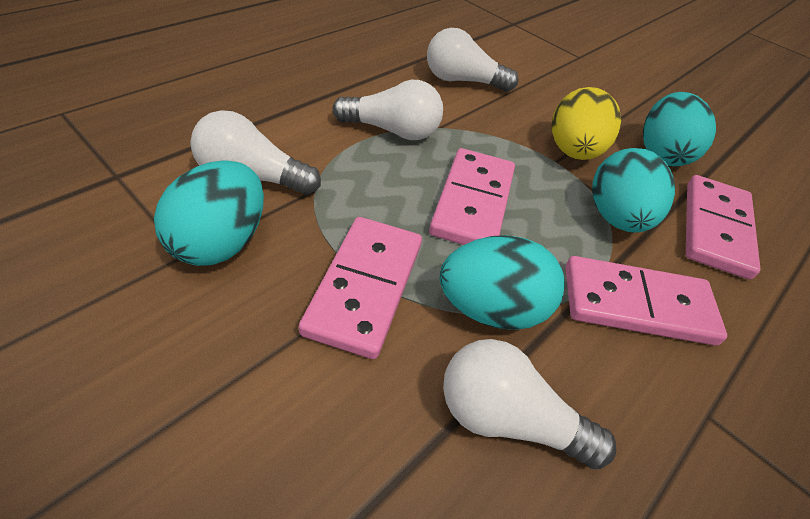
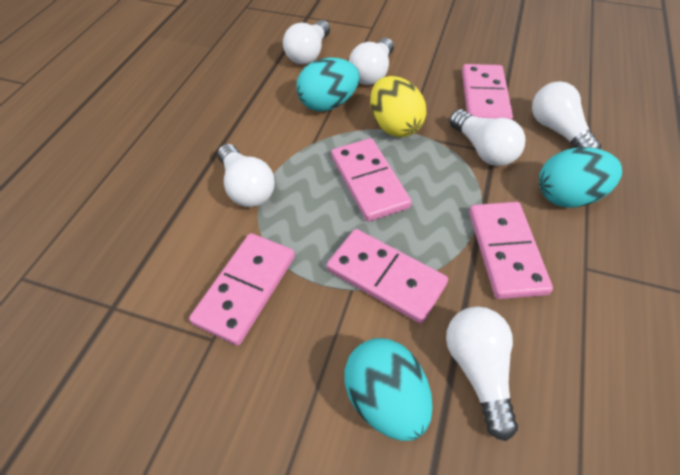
pink domino: [299,217,422,359] [429,148,515,245] [565,256,727,346] [686,175,761,280] = 4 -> [189,233,295,346] [327,229,448,324] [331,138,412,222] [462,64,513,119] [469,202,553,299] = 5
turquoise egg: [154,161,264,266] [440,235,564,330] [592,148,675,233] [643,92,716,166] = 4 -> [296,58,359,111] [344,338,433,441] [539,147,622,208] = 3
white light bulb: [190,110,321,195] [332,80,443,140] [427,28,518,92] [443,339,616,469] = 4 -> [218,144,275,207] [283,20,330,64] [349,38,394,85] [446,307,518,441] [449,109,526,166] [532,81,601,149] = 6

